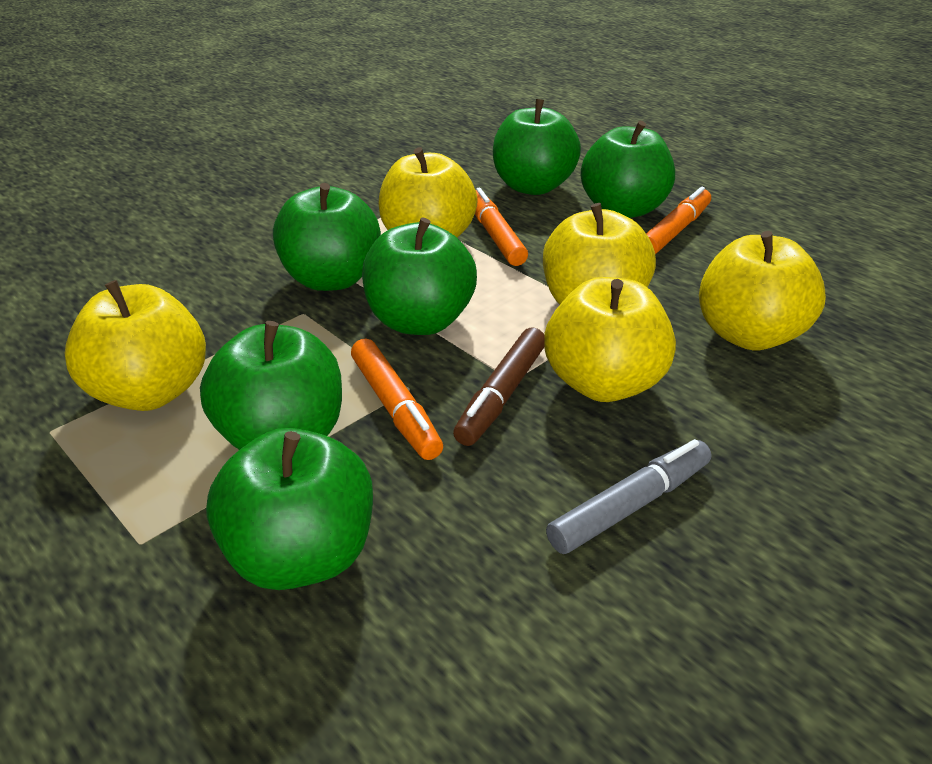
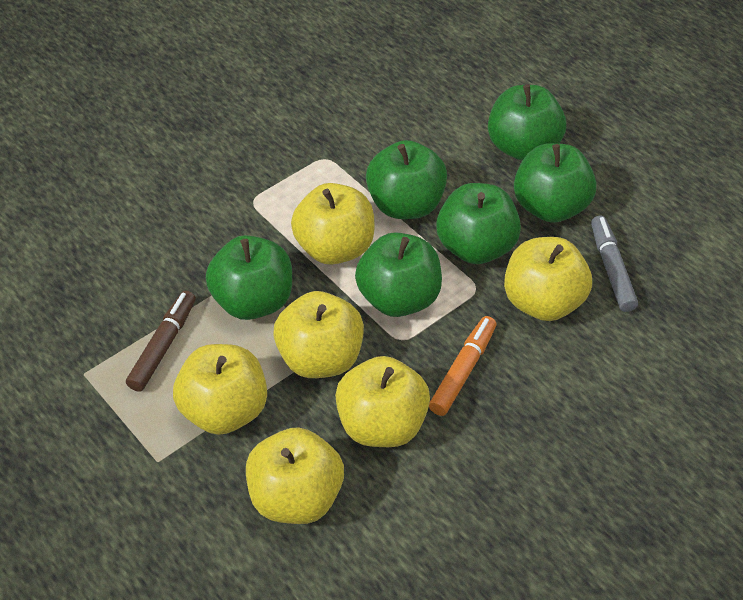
orange marker: [351,339,443,460] [475,188,528,266] [646,187,711,254] = 3 -> [429,316,497,416] = 1
yellow apple: [65,280,206,411] [378,147,478,238] [543,203,656,304] [544,277,676,402] [699,231,826,350] = 5 -> [173,344,267,435] [246,427,344,524] [273,291,364,378] [291,183,374,265] [335,356,430,447] [504,237,592,321] = 6

